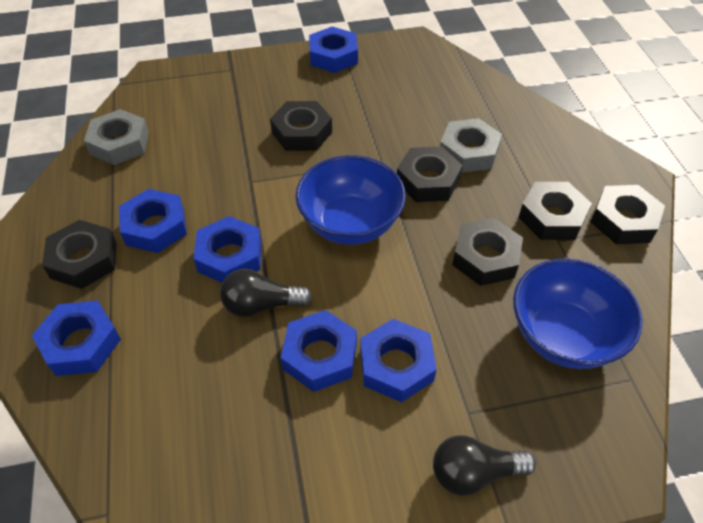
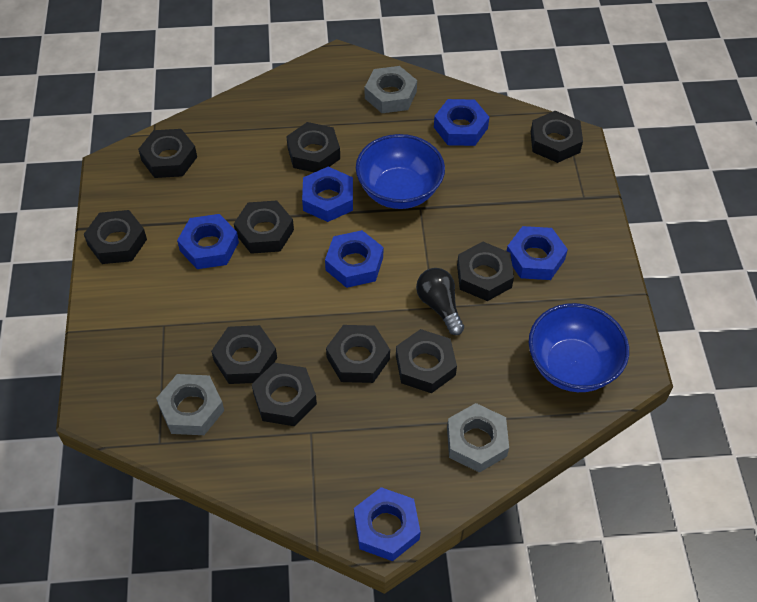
black light bulb: [220,269,312,317] [433,435,536,496] = 2 -> [416,268,464,335] = 1
black nut: [42,220,116,289] [270,101,332,151] [397,146,463,202] [452,218,523,286] [519,182,592,240] [591,185,665,244] = 6 -> [84,210,147,264] [138,129,197,178] [211,325,277,384] [234,200,294,254] [252,363,317,426] [286,122,340,172] [326,325,390,383] [396,329,457,393] [457,242,514,301] [531,111,583,163] = 10
grey nut: [84,109,149,165] [440,118,502,173] = 2 -> [156,374,224,435] [365,66,417,113] [447,403,509,473] = 3

